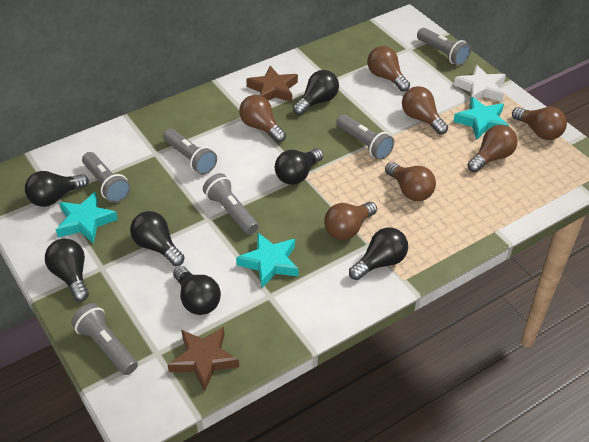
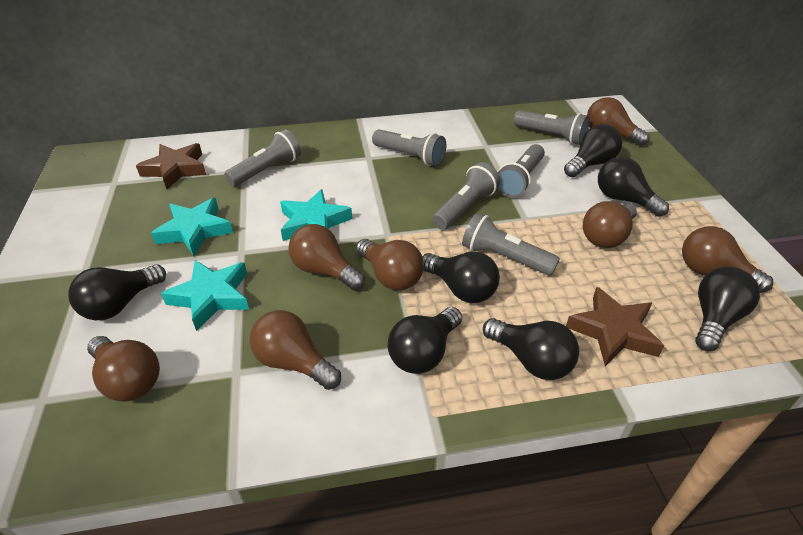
white star: [454,65,506,102] = 1 -> none = 0

